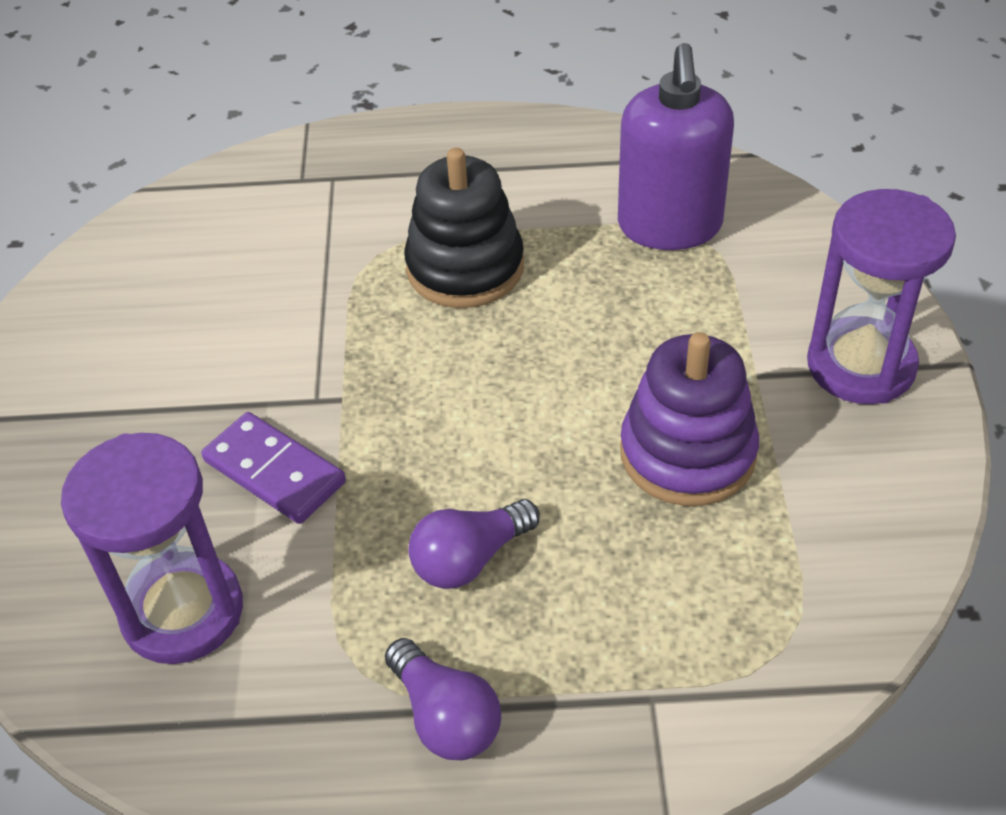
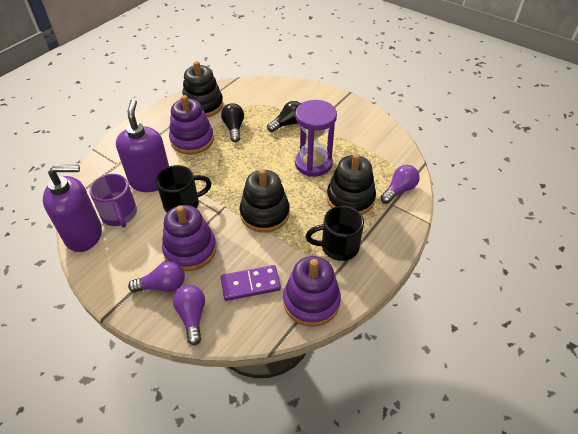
black light bulb: none = 0 -> [221,103,244,142] [267,101,301,132] = 2
black mug: none = 0 -> [156,165,211,213] [306,206,364,261] = 2
black stacking toy: [404,148,524,308] = 1 -> [182,61,223,117] [240,169,290,232] [327,153,376,215] = 3
purple hourglass: [61,433,243,664] [807,189,956,404] = 2 -> [295,100,337,177] = 1
purple light bulb: [385,638,501,760] [408,499,540,589] = 2 -> [128,262,185,293] [173,285,205,345] [380,165,419,204] = 3
purple mug: none = 0 -> [89,174,137,228] = 1
purple soap dispenser: [618,43,734,250] = 1 -> [43,165,102,252] [116,99,169,192] = 2
purple stacking toy: [620,332,759,506] = 1 -> [162,205,217,271] [169,95,214,155] [283,256,341,327] = 3

